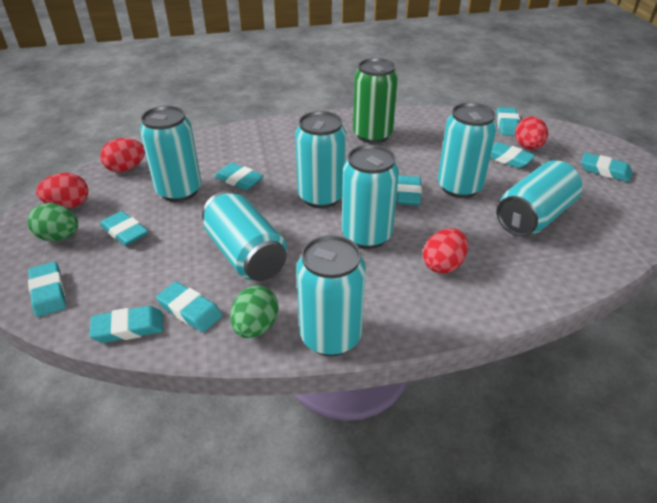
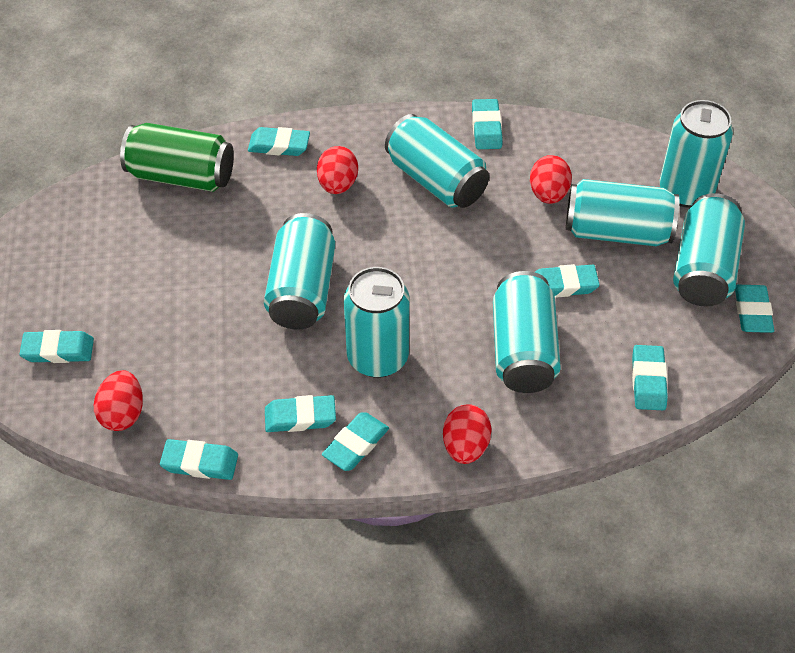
green egg: [28,203,78,241] [230,285,279,338] = 2 -> none = 0

